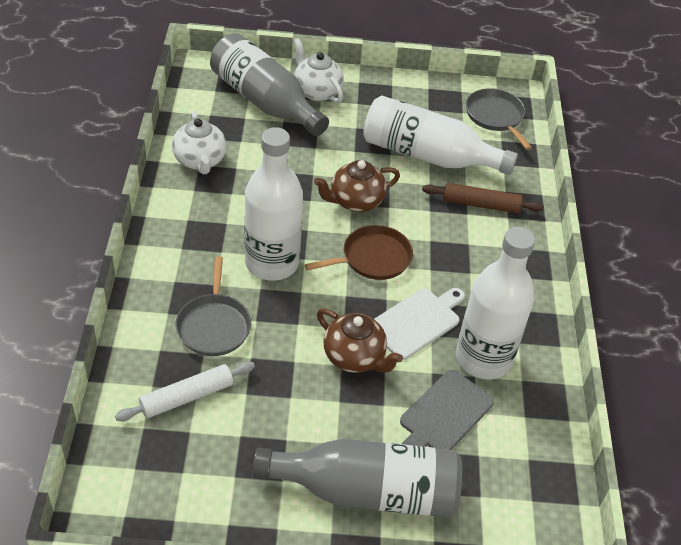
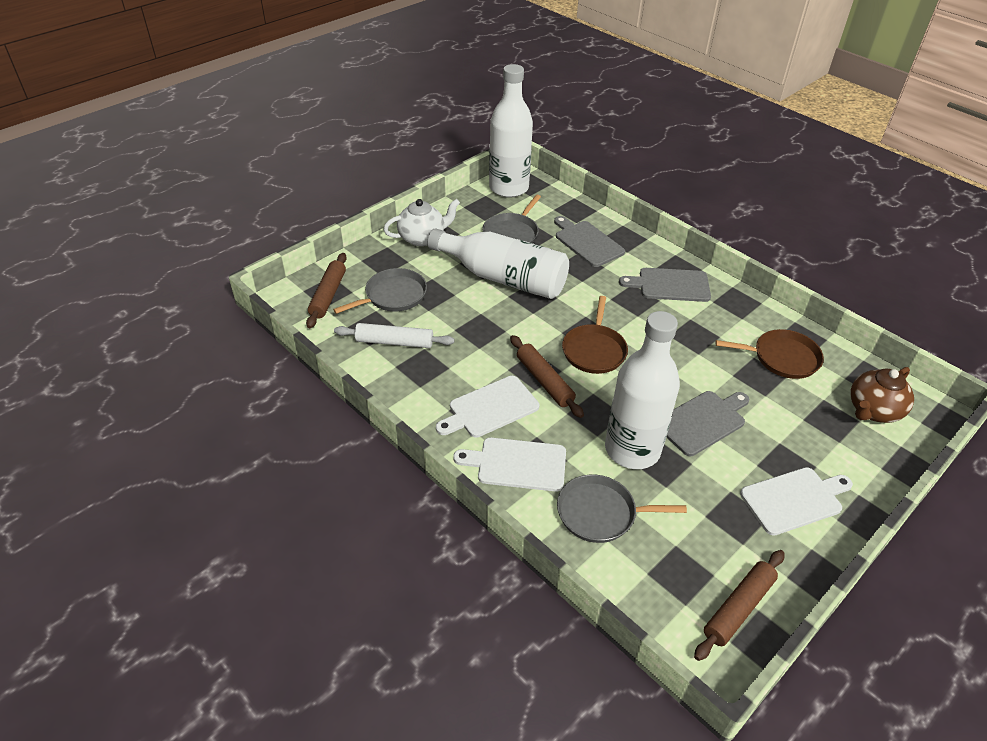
brown pan: [305,225,413,280] = 1 -> [562,296,628,374] [715,329,824,379] = 2
brown rolling pin: [422,183,544,214] = 1 -> [306,253,347,328] [510,335,584,418] [694,550,785,661] = 3
brown teapot: [314,160,400,212] [317,308,403,373] = 2 -> [850,367,914,423] = 1
grey bottle: [210,33,329,136] [253,439,462,518] = 2 -> none = 0
grey cutting board: [400,370,494,450] = 1 -> [554,216,625,267] [619,268,711,302] [667,391,749,456] = 3
grey pan: [176,256,251,356] [466,88,532,150] = 2 -> [333,268,427,314] [482,194,541,243] [557,475,687,543] = 3
white cutting board: [374,288,465,360] = 1 -> [436,376,539,438] [453,437,566,492] [740,467,853,536] = 3
white teapot: [172,111,227,175] [294,38,344,103] = 2 -> [383,199,460,246] = 1

